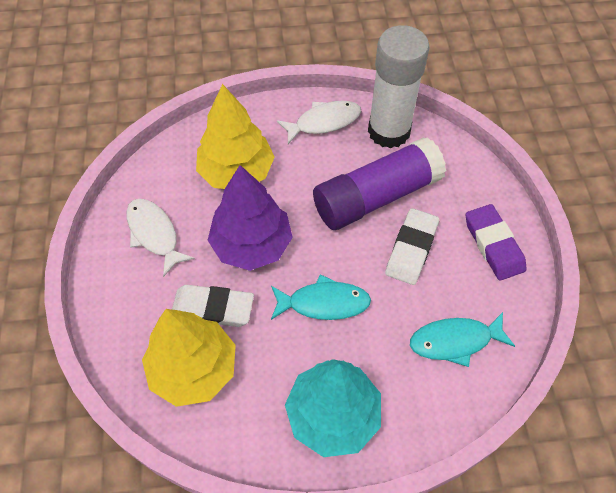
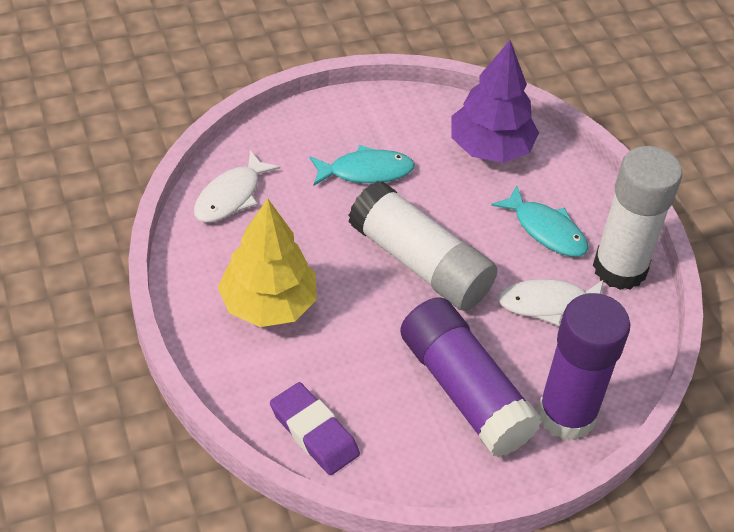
purple glue stick: [313,137,446,230] = 1 -> [400,297,542,457] [538,293,630,441] = 2
turquoise tree: [285,359,381,457] = 1 -> none = 0
white eraser: [172,285,254,327] [385,208,439,285] = 2 -> none = 0
white glue stick: [368,25,430,149] = 1 -> [348,181,498,311] [593,146,682,290] = 2
yellow tree: [142,309,236,407] [196,84,275,189] = 2 -> [218,198,317,327] = 1

